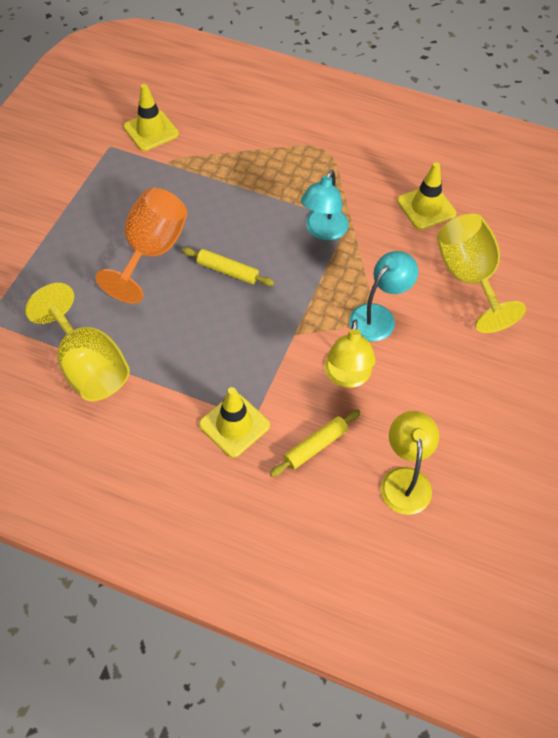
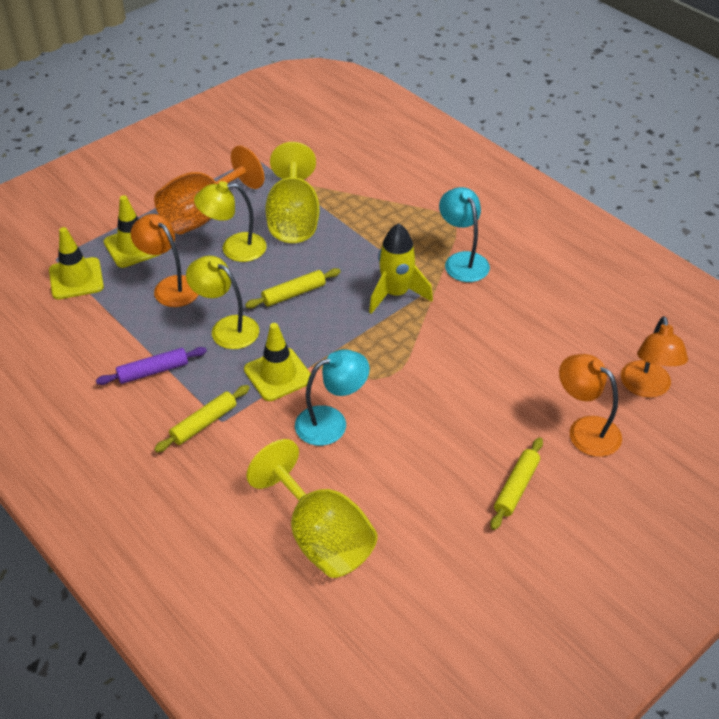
orange lamp: none = 0 -> [131,214,198,307] [559,354,622,457] [621,316,688,398] = 3
purple rolling pin: none = 0 -> [96,347,207,385] = 1
yellow rocket: none = 0 -> [369,223,433,314] = 1
yellow rolling pin: [182,247,274,286] [270,409,361,477] = 2 -> [154,385,250,452] [245,268,341,309] [490,437,543,530] = 3

